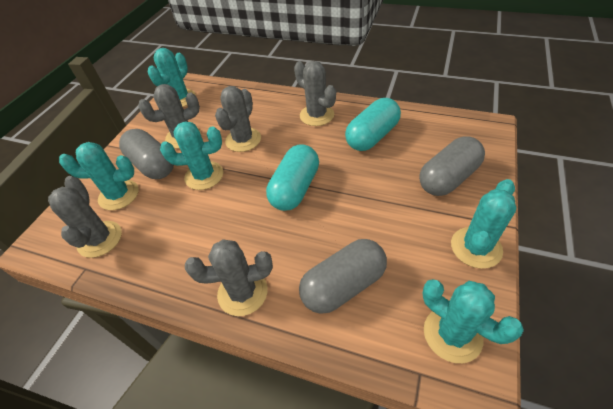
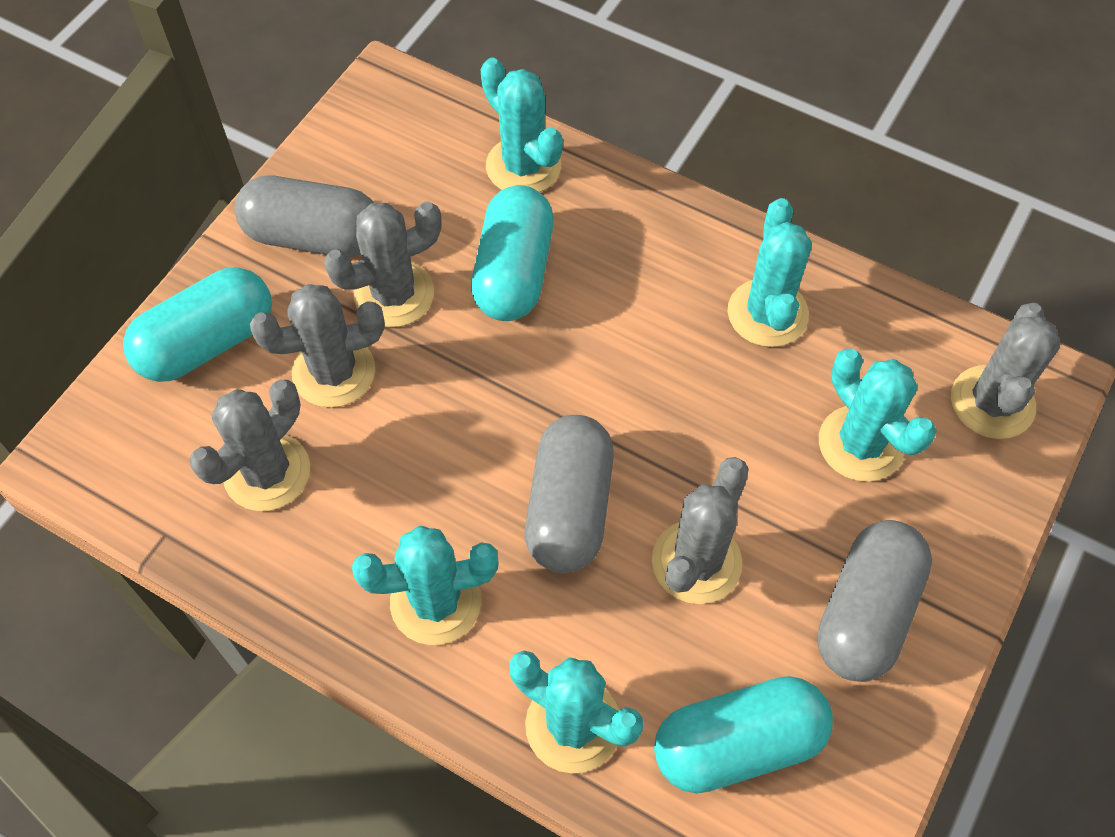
turquoise capsule: [266,144,319,211] [345,98,401,151] = 2 -> [123,267,272,382] [471,185,553,321] [654,676,833,793] = 3

